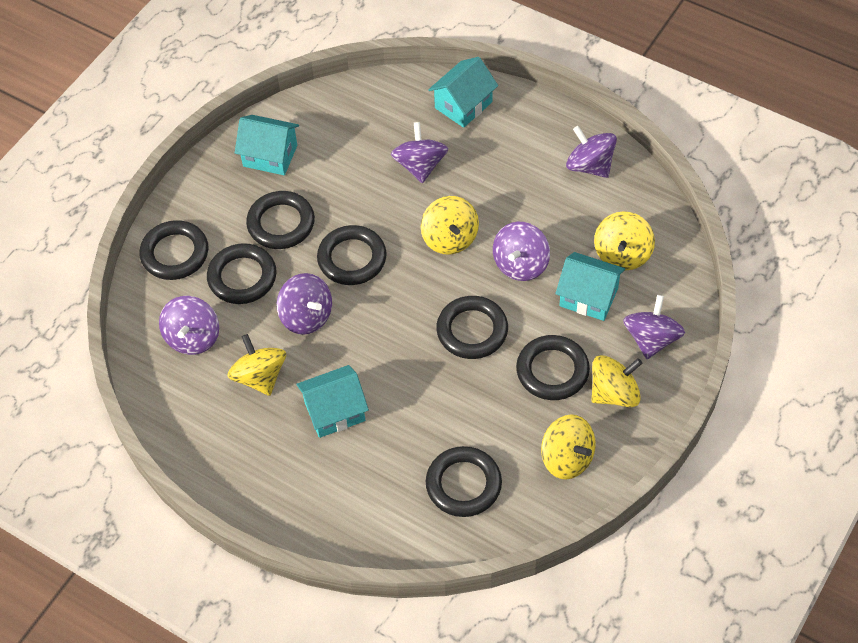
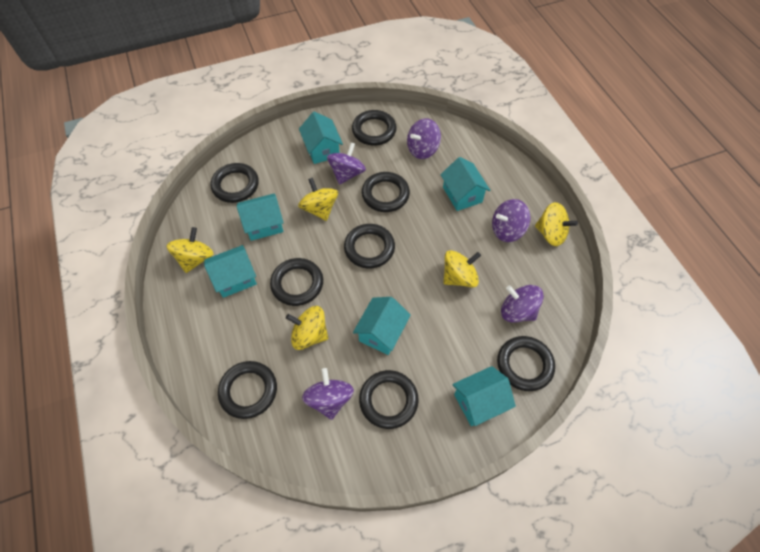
black ring: [139,220,209,280] [207,243,277,304] [246,191,315,249] [317,225,387,285] [426,446,502,517] [436,296,508,359] [516,335,590,400] = 7 -> [211,163,259,203] [218,361,277,419] [270,258,323,306] [344,224,395,269] [352,110,397,146] [359,370,418,429] [362,172,410,212] [497,336,555,391] = 8
purple spinning top: [159,296,219,355] [277,273,332,335] [391,122,448,183] [493,222,550,281] [566,126,617,178] [623,295,685,359] = 6 -> [302,368,354,420] [327,142,366,185] [407,118,441,159] [492,199,531,242] [501,285,544,323] = 5
turquoise house: [235,115,299,175] [296,365,369,438] [428,57,498,128] [556,252,625,321] = 4 -> [204,245,257,298] [237,193,284,241] [299,111,343,164] [353,297,411,355] [441,157,491,211] [452,366,516,426] = 6

